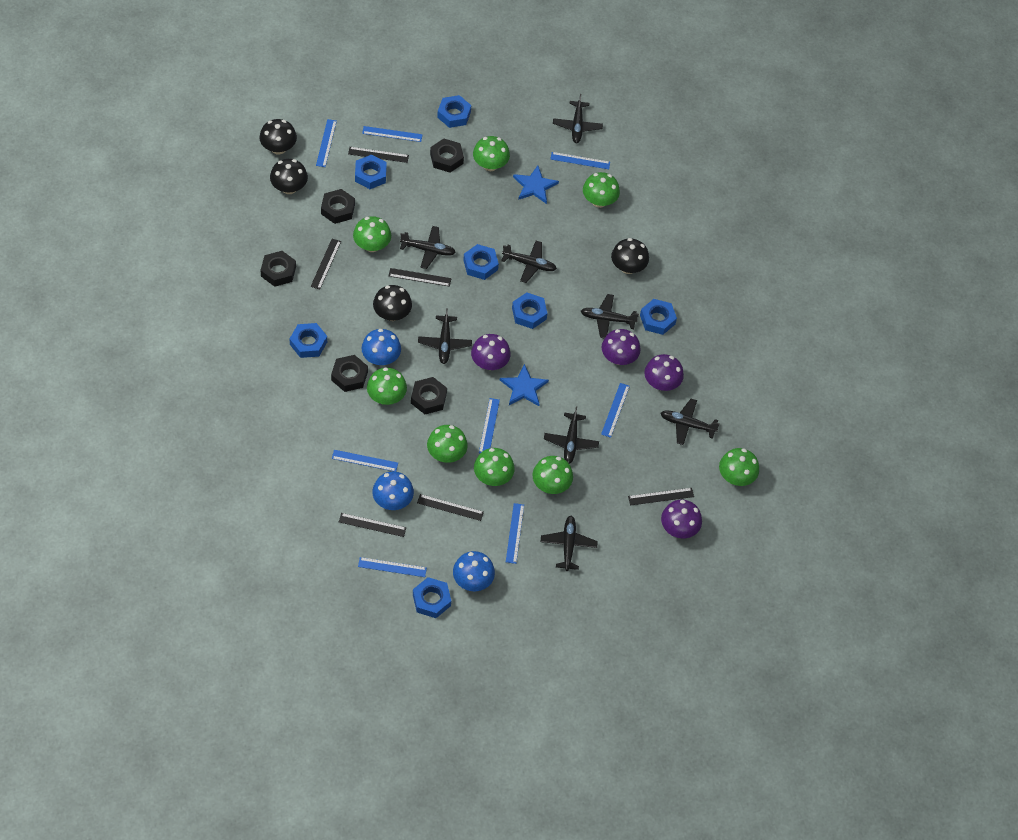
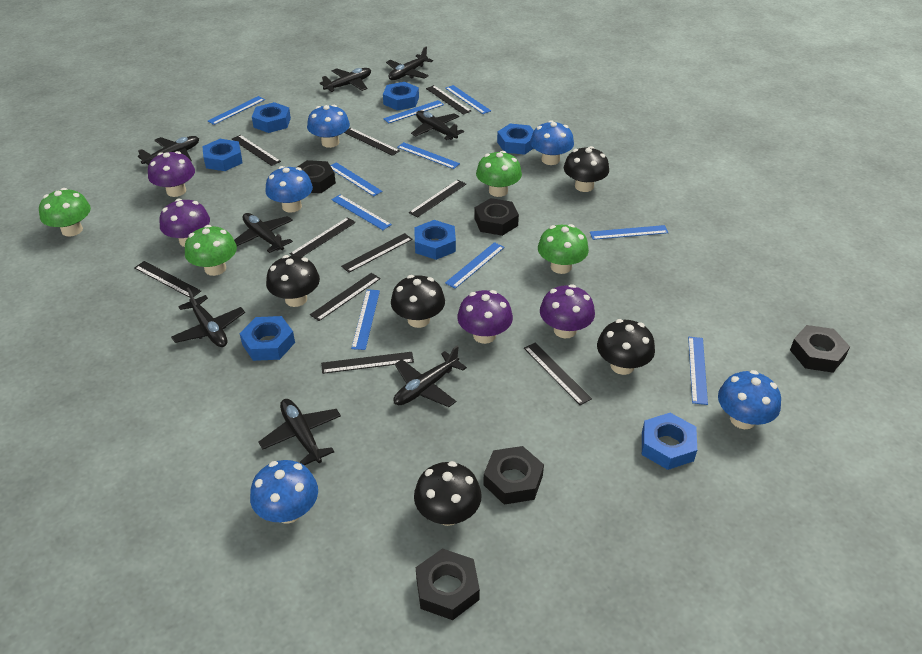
black mushroom: [259,119,297,155] [270,159,308,194] [373,285,412,321] [611,238,649,274] = 4 -> [266,255,320,307] [391,275,445,328] [414,461,482,526] [564,146,609,192] [597,319,655,375] = 5
black ruler: [311,239,341,289] [339,513,406,537] [348,147,409,163] [389,268,452,287] [417,494,484,521] [628,488,694,506] = 6 -> [134,261,201,298] [232,135,281,166] [290,217,356,257] [310,273,381,321] [321,352,414,374] [341,233,412,273] [344,128,400,156] [409,180,466,217] [426,85,471,115] [524,342,592,405] = 10
blue mushroom: [362,329,401,365] [372,471,414,510] [453,551,495,591] = 3 -> [250,460,318,524] [265,166,313,213] [307,105,350,148] [530,120,574,165] [718,370,781,429] = 5
blue ruler: [316,119,337,167] [332,450,398,472] [358,557,427,577] [362,126,423,142] [479,398,500,453] [506,503,524,564] [550,152,610,169] [601,383,630,438] = 8 -> [208,96,265,125] [330,162,383,196] [331,195,392,230] [351,289,380,350] [383,100,444,124] [397,142,460,169] [445,85,491,114] [445,242,504,289] [590,225,668,240] [688,337,708,405] = 10
blue star: [500,364,549,406] [513,166,559,204] = 2 -> none = 0
green mushroom: [353,216,391,252] [367,367,407,405] [427,425,468,463] [473,136,510,171] [474,448,515,486] [532,456,573,494] [583,172,620,208] [719,448,759,486] = 8 -> [39,188,91,237] [185,225,237,276] [476,151,522,197] [538,224,589,274] = 4

